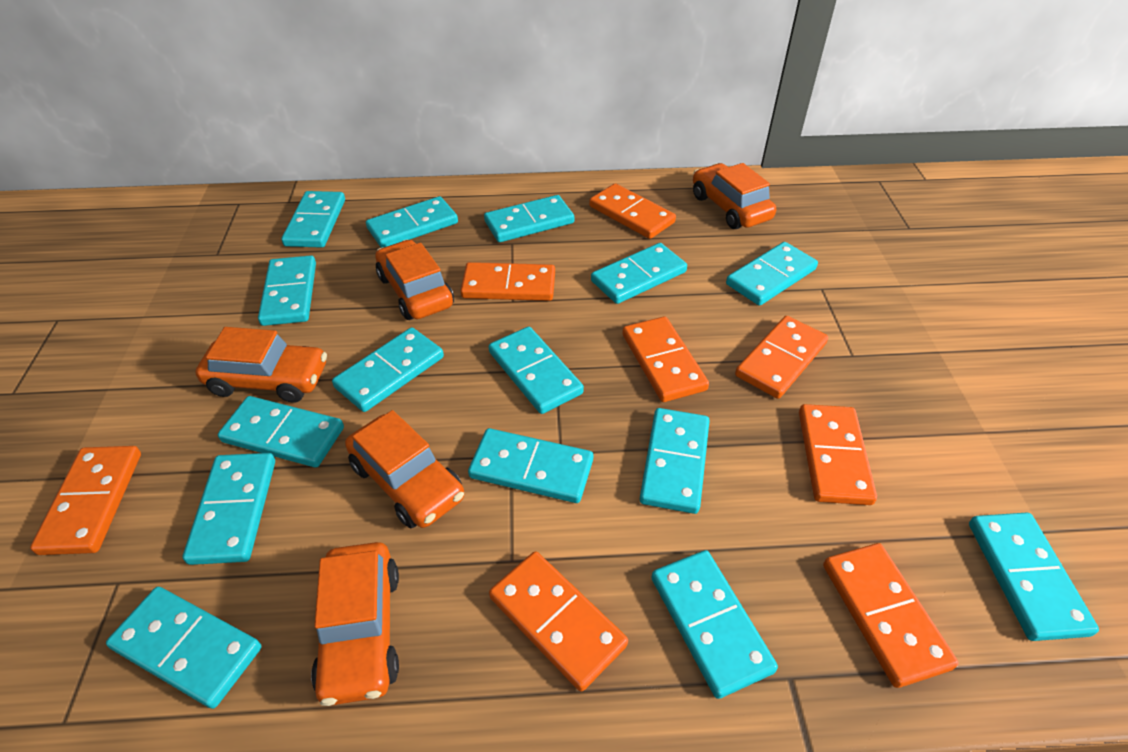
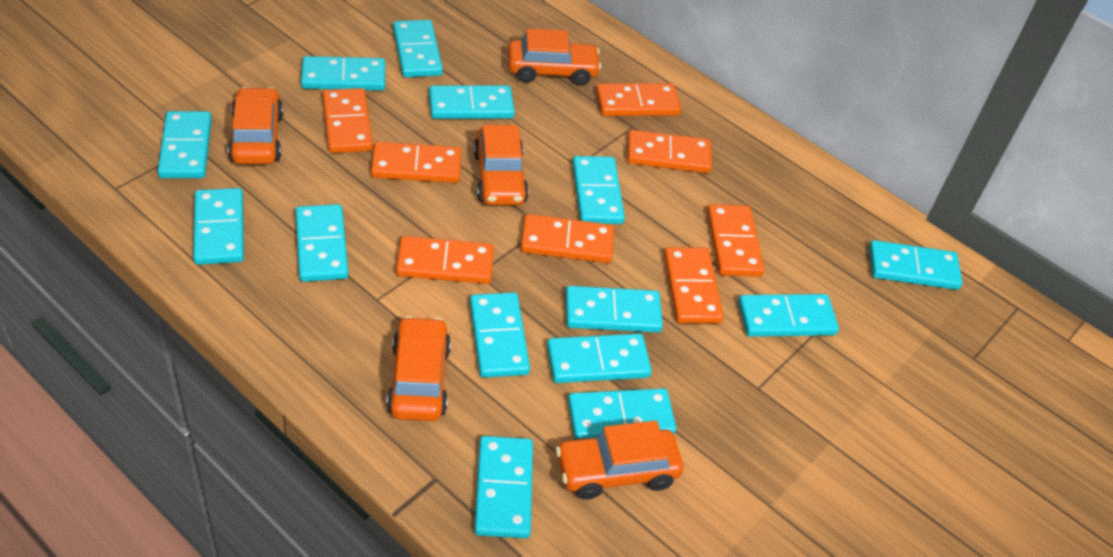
turquoise domino: [106,587,261,709] [183,453,275,565] [218,396,344,467] [258,255,316,326] [281,191,345,248] [332,327,444,412] [366,196,458,248] [468,428,593,503] [484,195,574,242] [489,327,584,414] [591,243,687,304] [640,408,710,514] [651,550,778,699] [726,242,818,306] [969,513,1099,641] = 15 -> [158,111,212,178] [193,188,244,265] [295,204,349,282] [301,56,385,91] [393,20,443,77] [429,85,515,119] [470,293,530,378] [474,436,533,538] [547,333,652,383] [565,286,663,332] [568,388,676,439] [572,156,625,224] [738,294,839,337] [869,240,963,290] = 14

